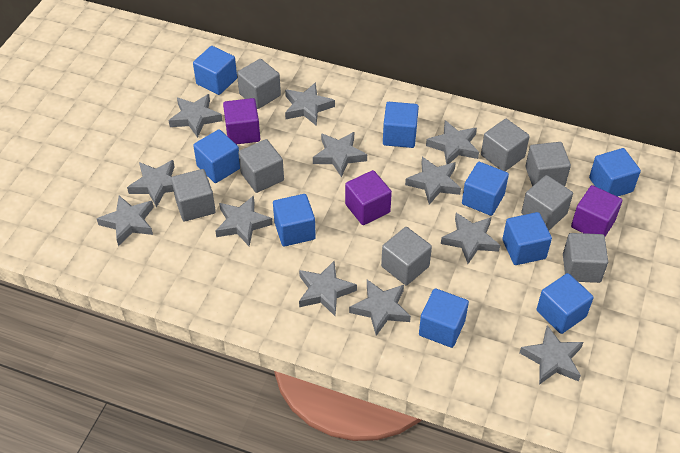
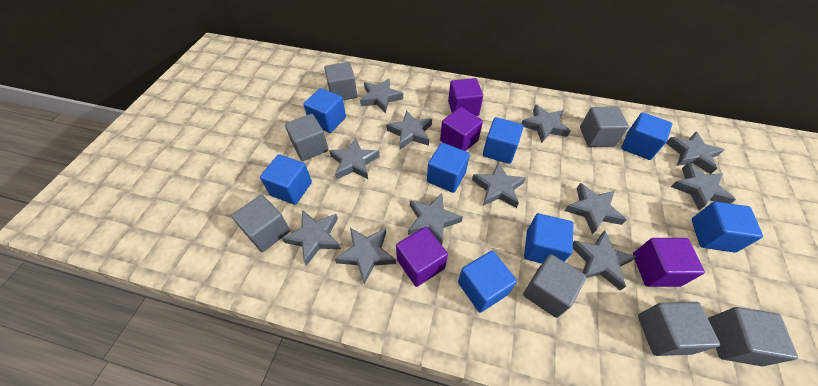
blue cube: [193,46,237,95] [193,129,240,183] [273,194,316,247] [383,102,419,148] [419,288,469,348] [462,162,509,216] [502,212,552,265] [537,273,594,334] [589,148,641,197] = 9 -> [260,154,312,205] [303,88,346,133] [427,143,470,193] [458,251,517,313] [483,117,524,164] [524,213,574,263] [621,112,672,160] [692,202,763,253] = 8
grey cube: [171,169,216,222] [237,59,281,109] [238,139,284,193] [381,227,432,285] [481,119,530,171] [521,175,573,230] [525,142,571,187] [563,233,608,283] = 8 -> [232,195,290,252] [285,114,329,161] [324,62,357,100] [523,254,586,318] [580,107,629,147] [638,302,720,356] [708,307,798,366] = 7
purple cube: [223,98,260,145] [345,170,392,225] [571,185,622,237] = 3 -> [396,227,448,287] [440,107,483,151] [448,78,483,116] [633,238,705,287] = 4

